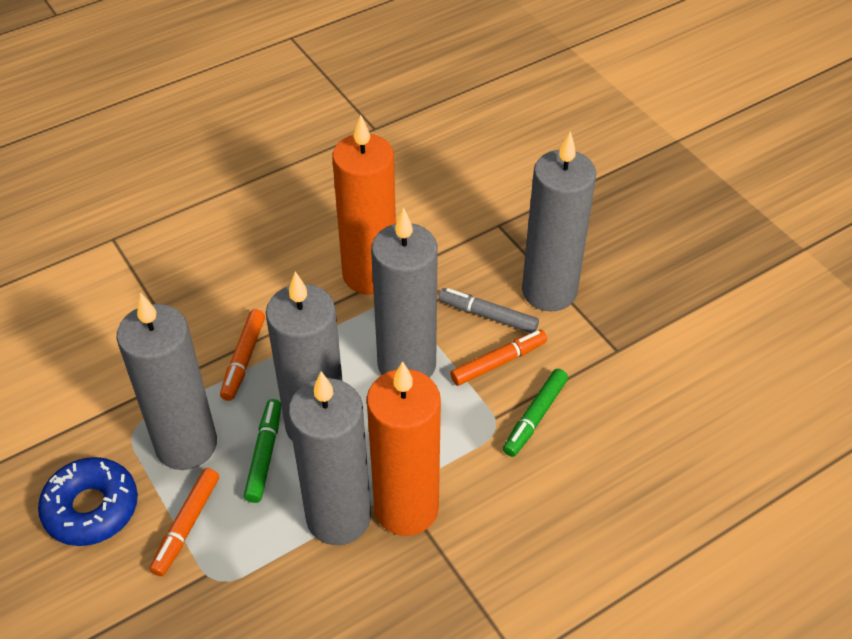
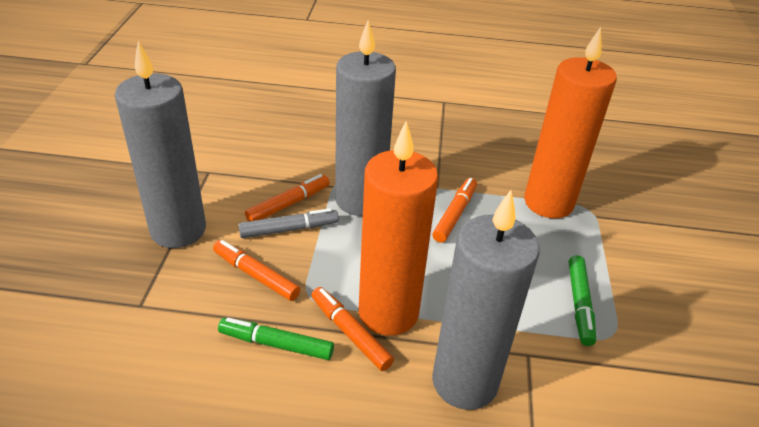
blue donut: [38,457,138,546] = 1 -> none = 0
grey candle: [117,292,217,470] [266,272,343,441] [288,371,371,545] [371,207,438,378] [522,131,596,312] = 5 -> [115,41,206,248] [335,20,396,216] [432,190,540,410] = 3
orange marker: [150,468,219,576] [220,309,265,401] [450,330,547,386] = 3 -> [213,240,300,301] [245,174,330,221] [311,287,394,371] [432,178,477,243] = 4

